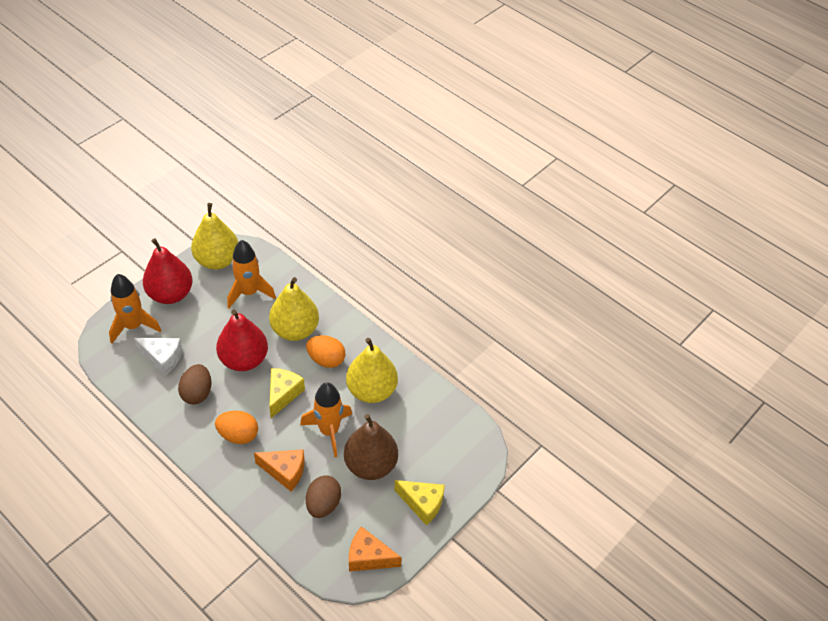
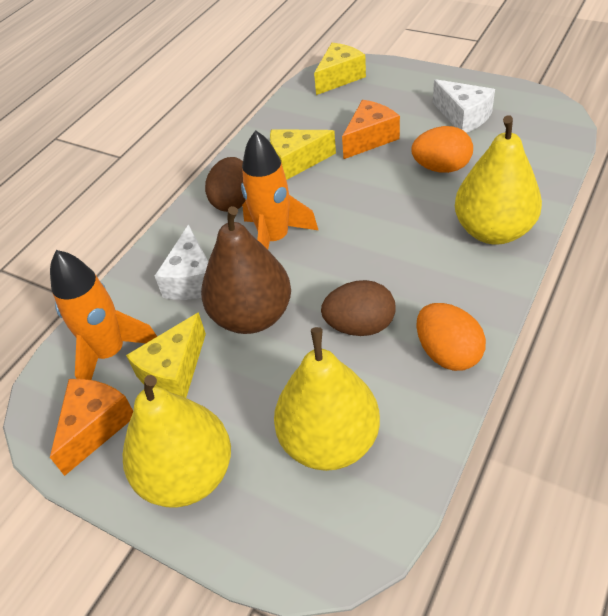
orange rocket: [109,274,161,343] [227,240,276,308] [300,382,352,457] = 3 -> [50,250,157,380] [241,130,318,249] = 2
red pear: [143,238,193,304] [216,310,268,371] = 2 -> none = 0
white cheese: [134,338,183,376] = 1 -> [155,224,208,300] [433,79,495,133] = 2
yellow cheese: [269,368,305,418] [394,480,445,526] = 2 -> [126,312,206,398] [270,129,336,180] [314,43,366,95] = 3

